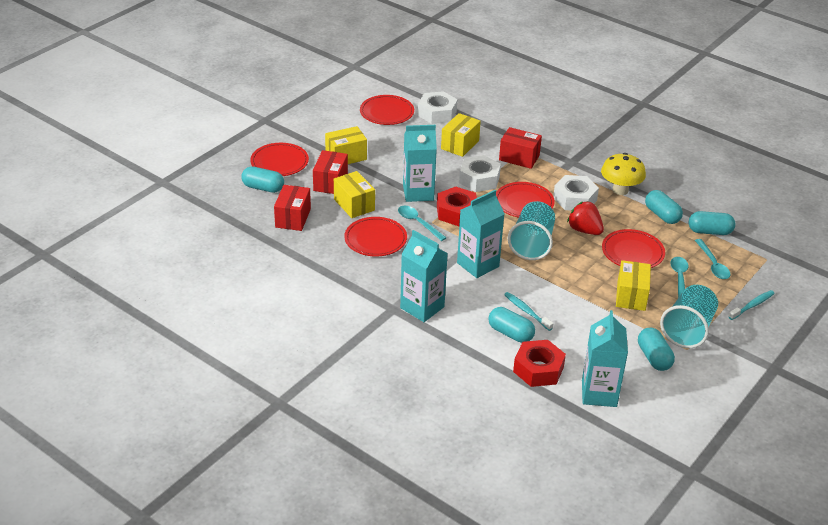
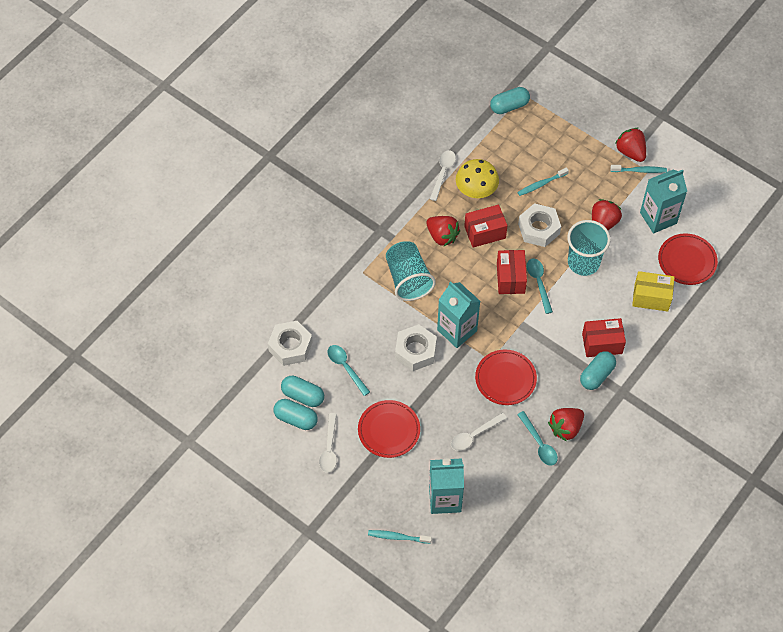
red nut: [437,186,477,226] [513,340,566,387] = 2 -> none = 0
red plate: [250,143,309,176] [344,217,407,256] [360,95,414,125] [496,182,555,218] [602,229,665,268] = 5 -> [358,400,420,458] [475,349,537,405] [658,233,718,285] = 3
red strawberry: [567,201,604,235] = 1 -> [426,216,460,246] [548,408,584,441] [592,199,622,230] [615,128,646,162] = 4
turquoise capsule: [241,166,284,193] [488,307,535,343] [638,328,675,371] [645,190,683,224] [689,211,735,235] = 5 -> [274,399,318,430] [281,376,324,407] [490,87,530,114] [580,351,616,390] = 4
turquoise carton: [400,230,448,322] [403,125,437,202] [457,190,504,278] [582,310,628,407] = 4 -> [429,458,464,514] [437,281,480,348] [640,170,687,233] = 3
turquoise toothbrush: [504,292,554,331] [728,290,775,320] = 2 -> [368,530,432,544] [517,167,569,196] [610,165,667,173] = 3
white spoon: none = 0 -> [319,413,337,473] [430,150,456,201] [451,412,507,451] = 3
yellow box: [325,126,367,164] [334,171,375,218] [441,113,481,157] [616,260,651,311] = 4 -> [632,271,674,312] = 1

